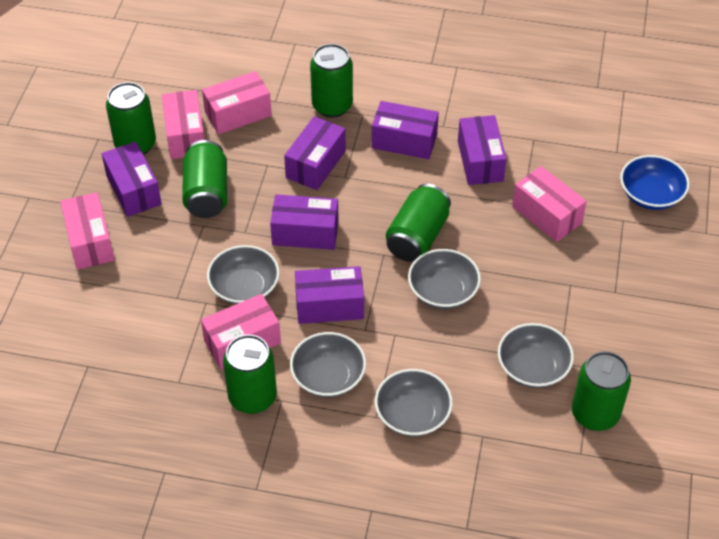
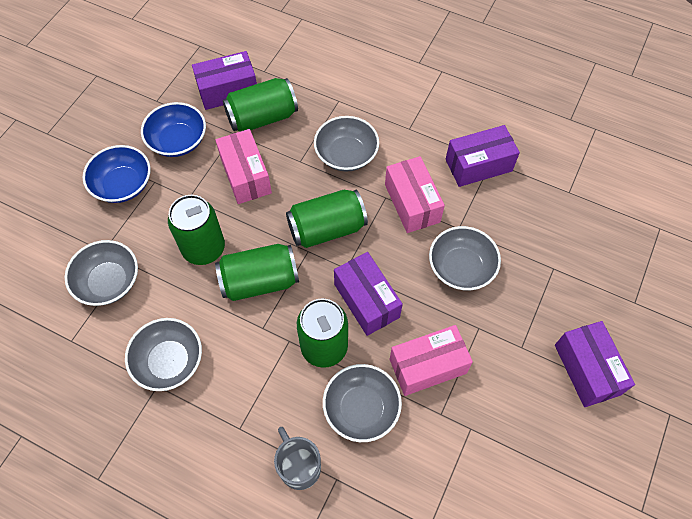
blue bowl: [620,155,690,210] = 1 -> [83,145,151,203] [141,102,206,157] = 2
green can: [106,82,156,155] [182,140,227,218] [223,334,277,414] [310,44,353,118] [386,184,451,262] [572,351,631,431] = 6 -> [168,195,225,265] [215,244,299,301] [223,78,298,132] [286,190,368,248] [297,299,348,368] = 5
grey mug: none = 0 -> [274,427,321,490] = 1
pink box: [60,192,115,269] [162,90,205,159] [201,294,281,369] [202,71,272,134] [512,166,587,242] = 5 -> [216,129,272,204] [385,156,445,233] [390,325,473,396] = 3
purple box: [102,142,162,217] [270,194,339,250] [284,116,346,190] [295,266,364,324] [372,101,439,159] [458,115,507,185] = 6 -> [192,51,257,110] [334,252,403,336] [446,125,520,187] [555,321,635,407] = 4

